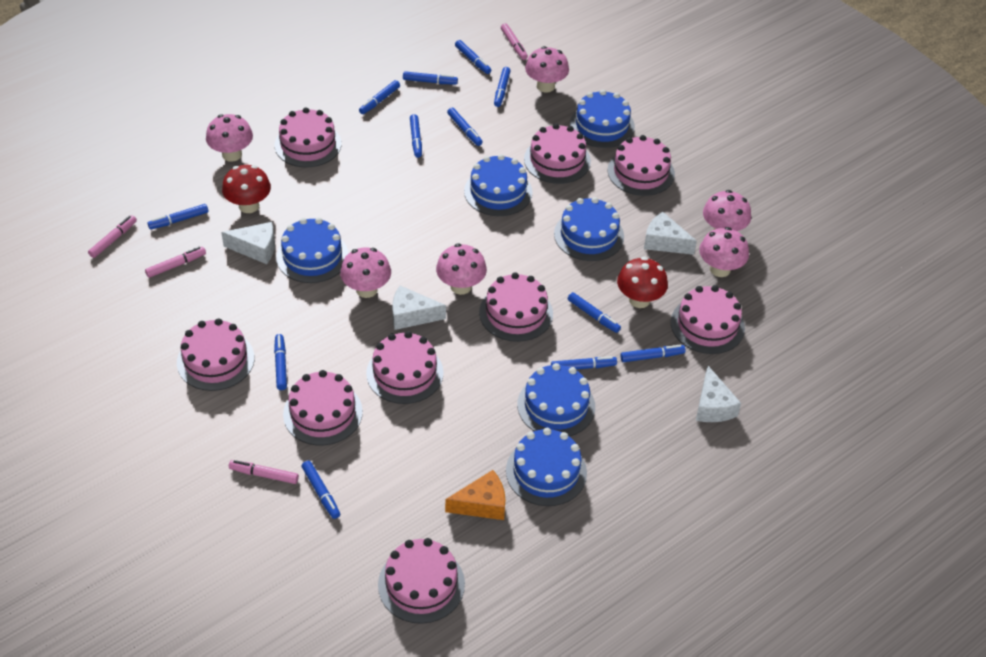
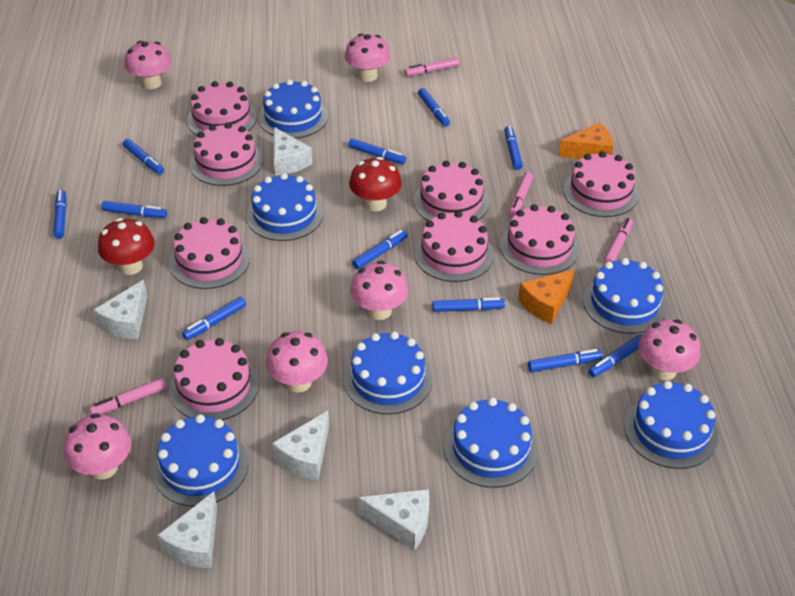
blue cake: [276,218,348,283] [464,154,533,216] [506,428,587,506] [517,363,595,436] [554,197,624,261] [570,90,635,148] = 6 -> [153,414,248,506] [246,173,323,241] [258,79,328,139] [344,331,432,414] [444,397,538,488] [583,258,667,334] [625,381,718,469] = 7
blue marker: [148,204,208,230] [274,334,287,390] [302,461,340,519] [359,80,400,114] [403,71,458,85] [410,114,422,158] [447,108,483,146] [455,40,491,74] [494,67,511,107] [551,356,617,370] [568,292,621,333] [620,345,686,362] = 12 -> [53,190,67,239] [102,201,167,218] [123,139,164,174] [182,297,246,340] [348,138,406,164] [352,230,408,269] [418,88,450,126] [432,297,505,312] [505,126,523,170] [528,349,602,372] [588,334,643,377] = 11
orange cheese: [445,470,505,520] = 1 -> [518,270,574,324] [559,123,613,159] = 2
pink cake: [177,318,254,391] [275,108,341,167] [283,370,363,446] [366,331,444,404] [378,538,465,624] [479,272,553,342] [524,123,591,184] [608,135,675,196] [671,285,745,354] = 9 -> [169,217,250,289] [169,338,259,420] [187,81,257,135] [189,122,263,186] [414,161,489,221] [414,211,494,282] [500,204,579,275] [563,151,639,217] = 8
white cheese: [221,222,275,264] [392,286,446,330] [644,212,697,255] [696,366,741,422] = 4 -> [94,280,147,339] [158,492,217,568] [272,411,329,480] [274,127,313,175] [358,489,429,550] = 5

